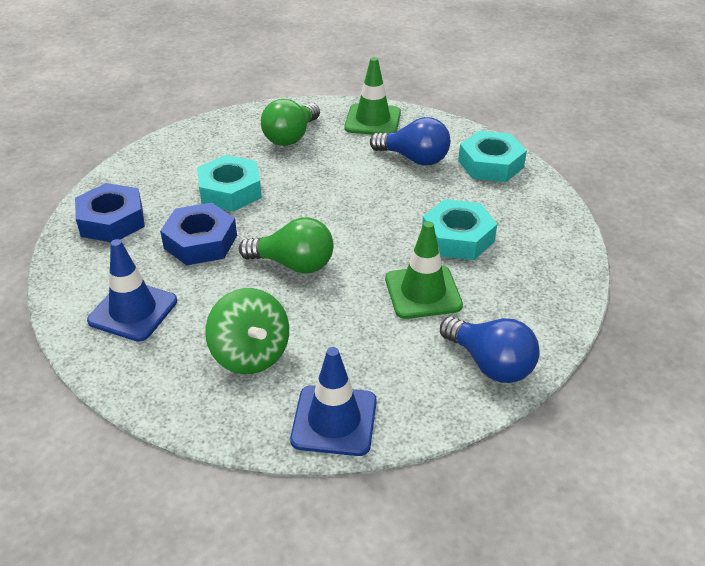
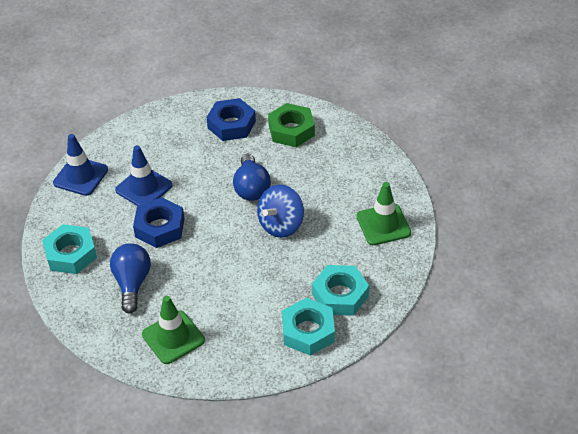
blue spinning top: none = 0 -> [257,185,304,238] = 1
green light bulb: [239,217,334,274] [261,99,320,146] = 2 -> none = 0
green nut: none = 0 -> [268,103,315,147] = 1
green spinning top: [205,288,289,374] = 1 -> none = 0

